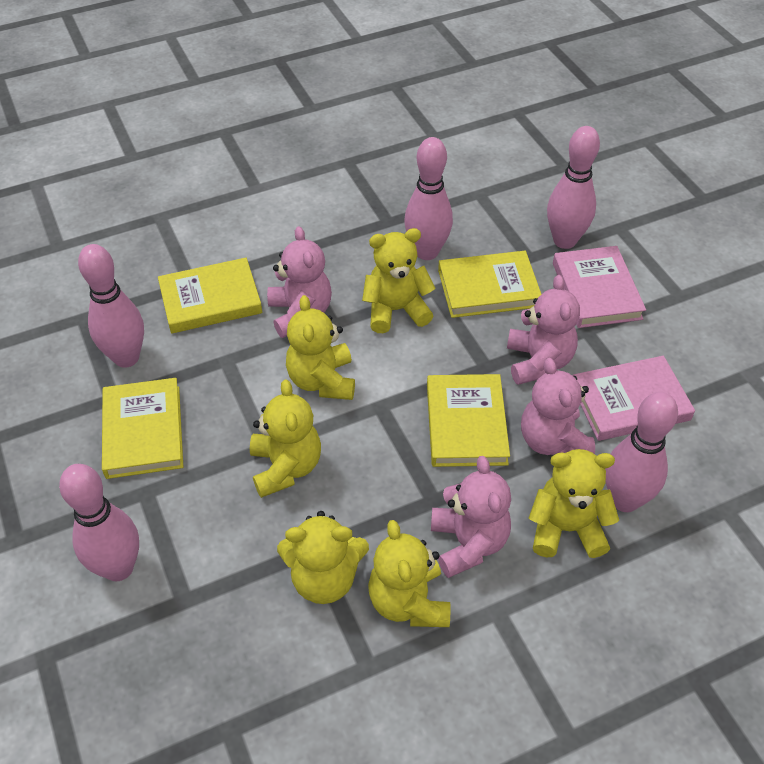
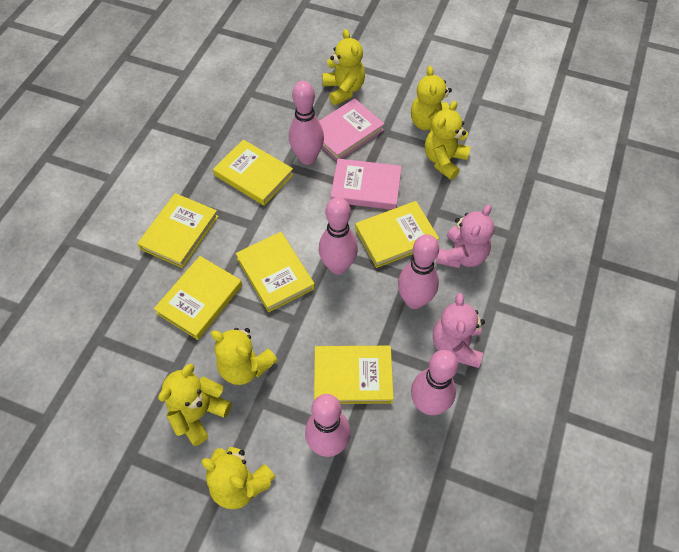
pink teddy bear: [267,226,332,338] [431,456,511,578] [507,275,580,385] [521,358,595,455] = 4 -> [433,293,485,368] [436,204,494,268] = 2
yellow book: [102,378,183,479] [158,258,262,333] [427,374,510,467] [438,251,541,318] = 4 -> [137,193,218,268] [154,256,242,340] [213,140,294,206] [236,232,315,312] [314,346,394,404] [355,201,439,268] = 6

